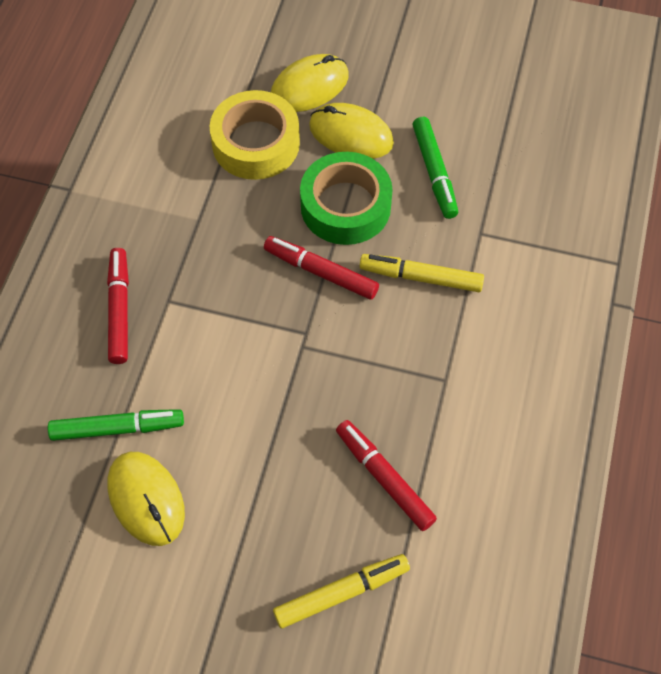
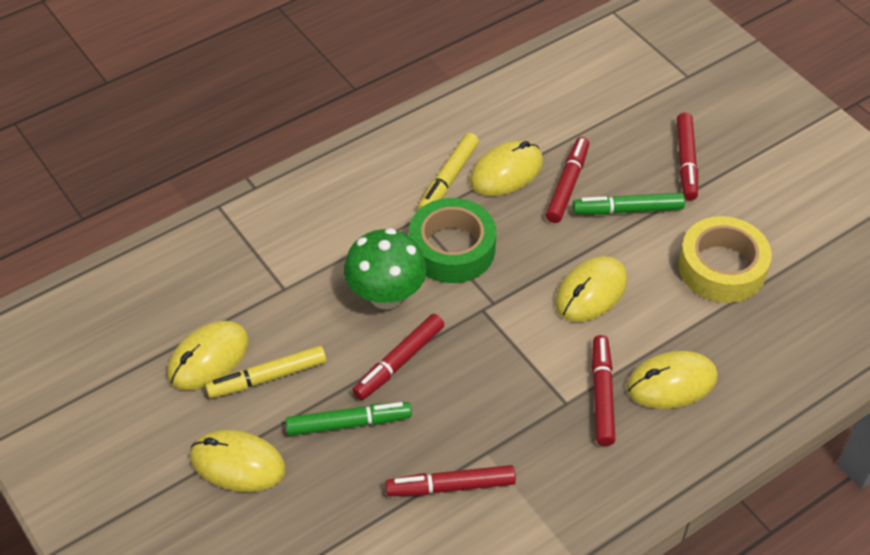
green mushroom: none = 0 -> [344,228,427,309] = 1
red marker: [107,248,129,364] [264,236,379,300] [336,420,437,531] = 3 -> [352,314,444,400] [385,465,516,496] [546,137,589,223] [592,335,615,446] [677,112,698,200] = 5
yellow mouse: [107,452,185,546] [271,54,349,112] [309,103,394,159] = 3 -> [167,321,249,390] [190,430,286,492] [470,141,543,196] [555,256,627,322] [626,351,718,409] = 5

